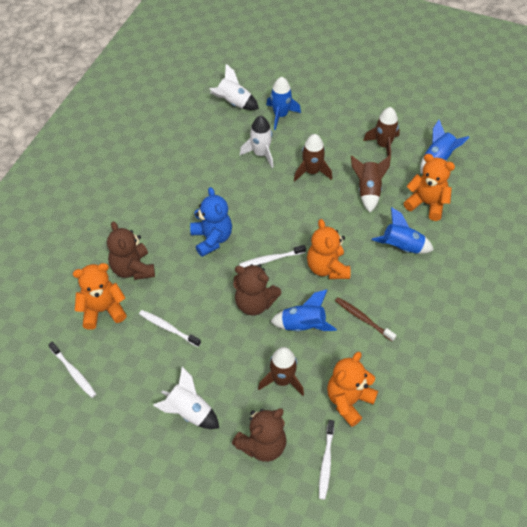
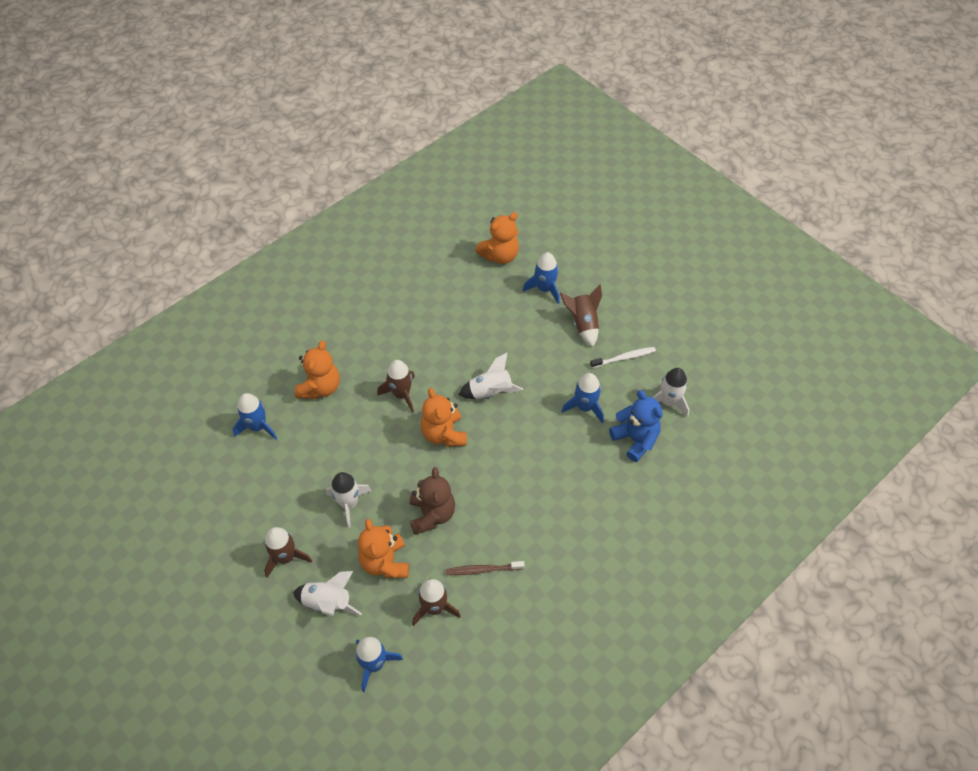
brown teddy bear: [107,221,155,280] [232,409,287,462] [233,264,281,316] = 3 -> [410,467,455,535] = 1
white rocket: [153,367,219,429] [209,64,259,110] [240,116,273,168] = 3 -> [293,571,362,616] [326,472,372,528] [458,353,523,399] [652,368,689,418] = 4
white toothbrush: [48,342,96,398] [139,310,201,347] [239,245,306,268] [319,420,334,500] = 4 -> [590,347,656,368] = 1

